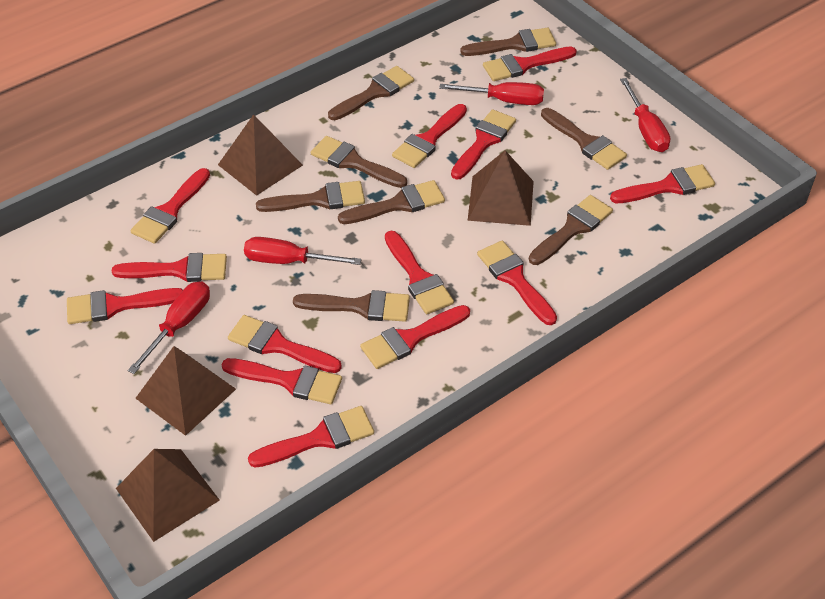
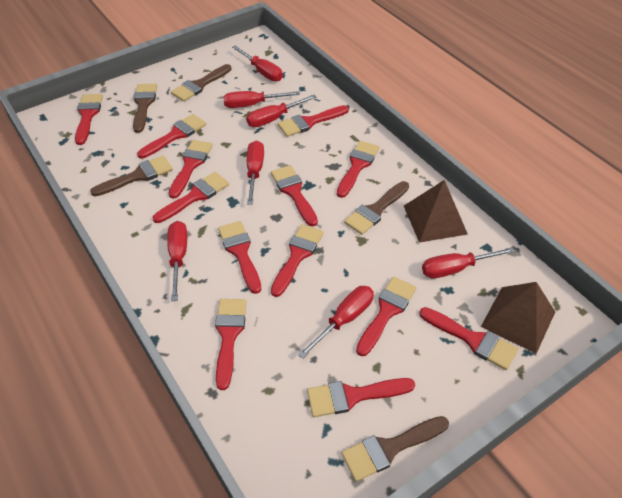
brown brush: [256,181,365,212] [293,290,410,322] [311,136,407,188] [328,66,414,120] [338,180,445,224] [460,28,556,56] [529,195,613,265] [541,108,627,170] = 8 -> [90,155,173,196] [133,84,157,133] [171,64,232,102] [341,416,449,481] [344,181,409,235] = 5
brown pyramid: [116,449,220,542] [135,346,236,436] [218,114,303,196] [468,150,534,226] = 4 -> [404,180,468,243] [481,282,555,354] = 2
red screwdriver: [128,281,210,374] [244,237,362,265] [439,82,544,105] [620,78,670,152] = 4 -> [167,221,187,301] [223,91,300,108] [232,45,283,82] [246,94,317,127] [247,140,264,205] [298,286,374,359] [422,247,515,278] = 7

